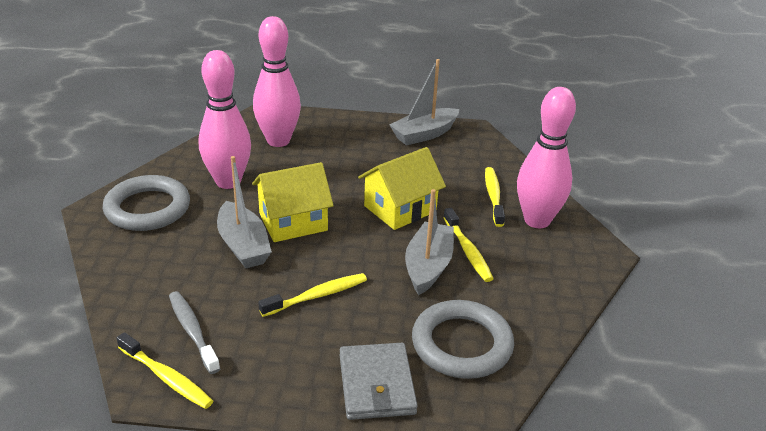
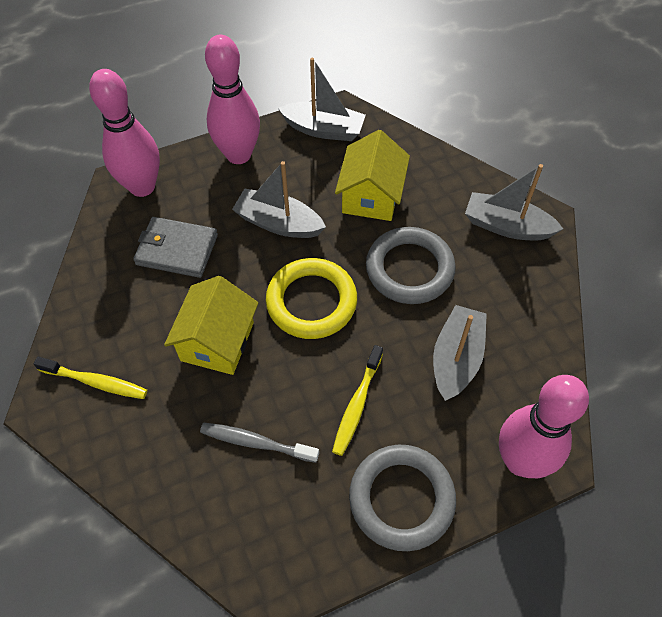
grey boat: [217,156,272,268] [389,59,460,146] [405,189,454,295] = 3 -> [232,161,326,238] [278,58,366,141] [433,305,487,401] [465,164,563,240] = 4
yellow ring: none = 0 -> [266,258,357,339] = 1
yellow toothbrush: [116,332,213,409] [258,273,367,317] [443,208,494,282] [485,167,505,227] = 4 -> [34,357,147,399] [332,345,383,456] = 2

